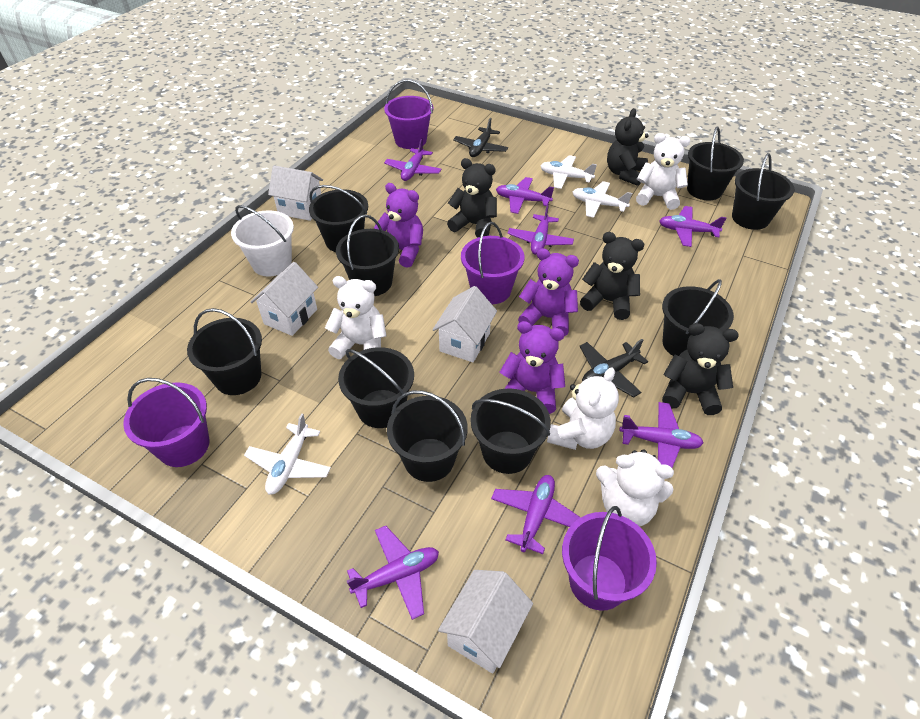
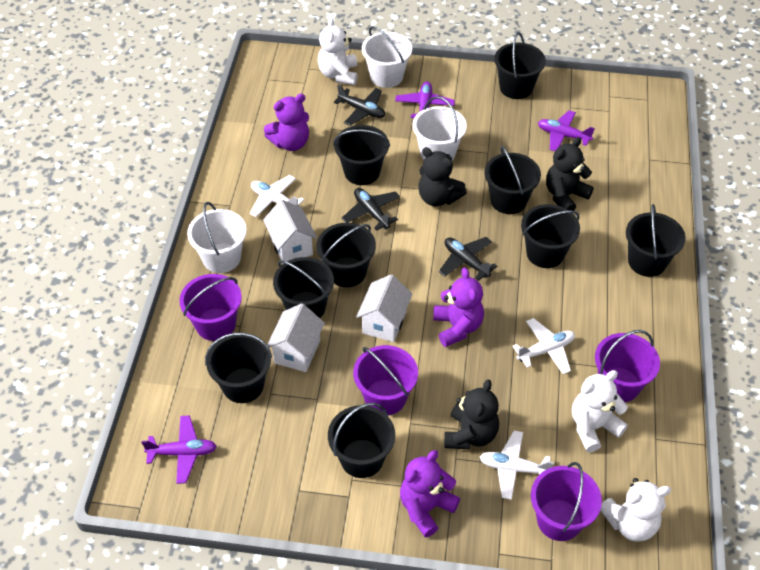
black plane: [453,118,508,157] [579,339,648,397] = 2 -> [334,85,385,126] [342,188,400,231] [439,237,497,281] = 3
black teddy bear: [447,158,497,238] [580,232,645,320] [607,108,649,186] [662,323,739,415] = 4 -> [418,147,467,207] [444,380,499,449] [546,137,594,211] = 3
purple plane: [347,526,439,620] [384,138,442,181] [491,475,581,554] [496,177,554,214] [508,204,574,255] [619,402,703,468] [659,206,726,247] = 7 -> [141,415,217,484] [395,82,455,118] [538,110,595,151] = 3
white bucket: [231,205,294,277] = 1 -> [187,202,246,273] [362,26,412,88] [412,96,467,160] = 3
white house: [251,262,318,336] [268,166,323,221] [432,286,497,362] [438,570,533,673] = 4 -> [263,200,317,264] [267,303,325,372] [356,274,412,342] = 3
white teddy bear: [325,276,387,359] [547,367,619,450] [596,449,674,527] [636,133,690,210] = 4 -> [318,17,358,85] [572,370,628,452] [600,478,671,542] = 3

